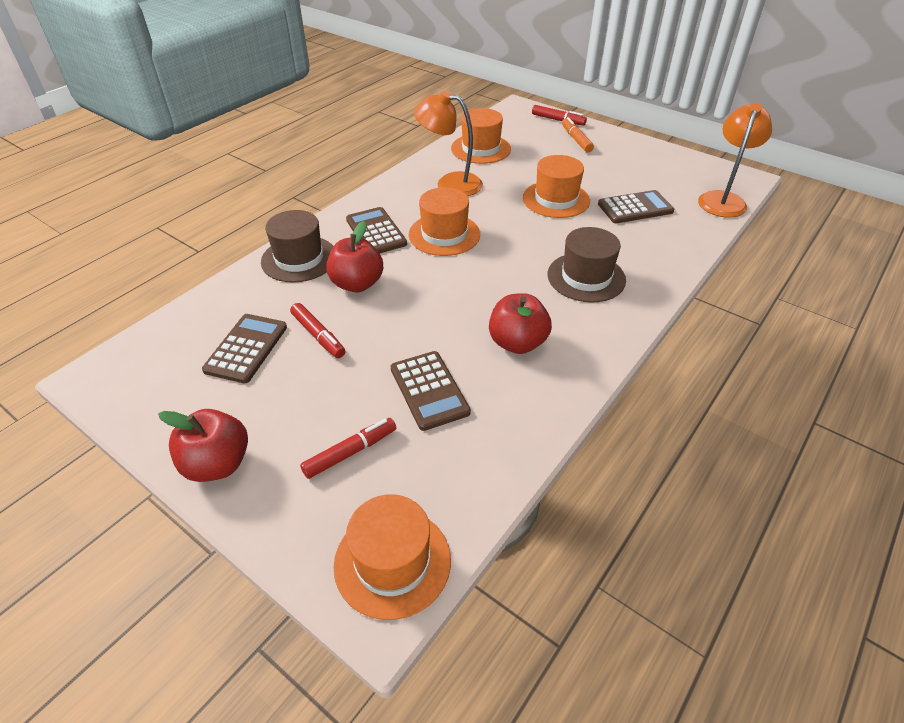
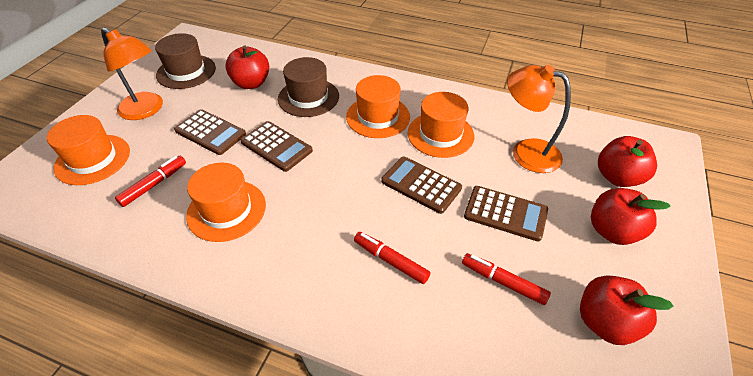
orange marker: [562,117,594,152] = 1 -> none = 0
red apple: [158,409,248,482] [326,221,383,292] [489,293,552,354] = 3 -> [225,46,269,89] [580,276,674,345] [591,188,671,245] [598,136,657,187] = 4

